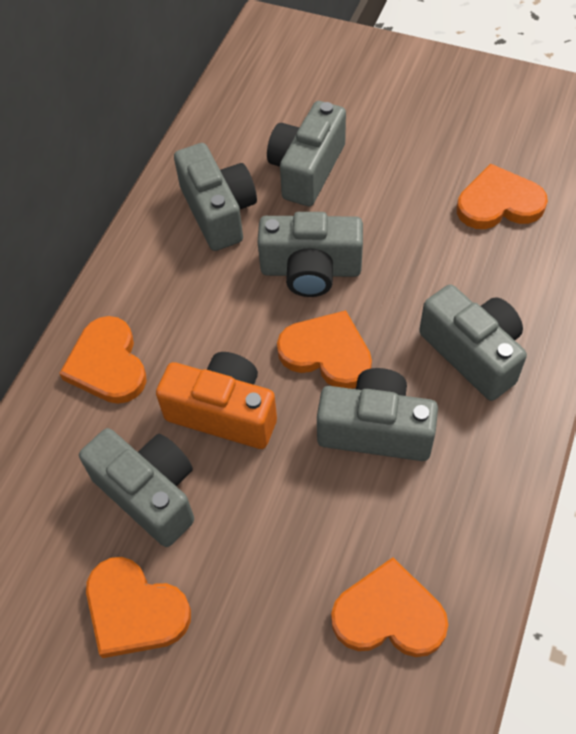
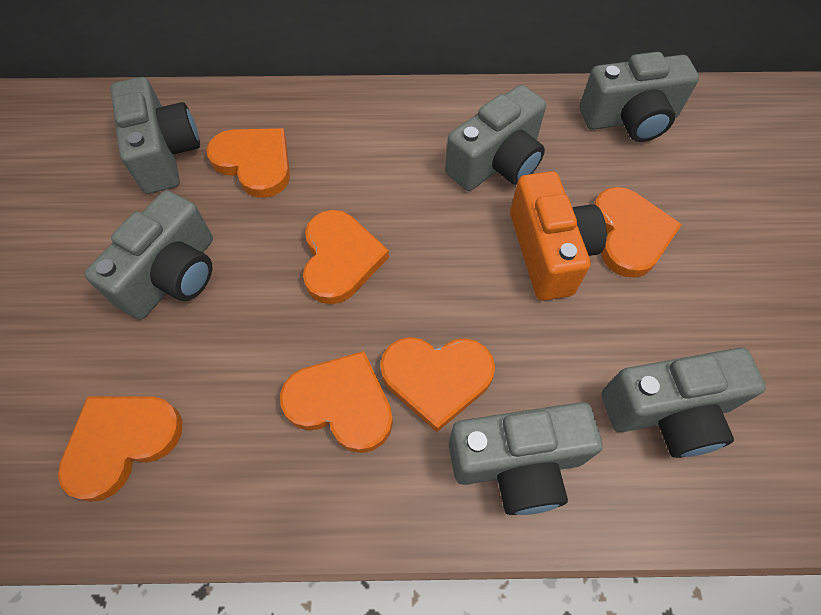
orange heart: [59,316,147,404] [86,557,191,658] [277,310,372,389] [331,557,448,657] [457,164,548,229] = 5 -> [58,396,182,502] [206,128,290,198] [280,351,393,453] [303,210,389,304] [380,337,495,432] [594,187,682,278] = 6

